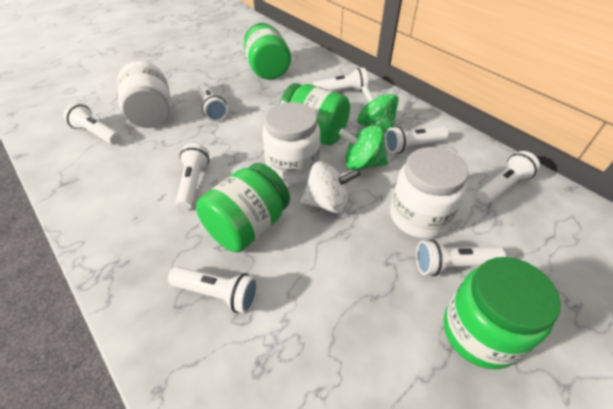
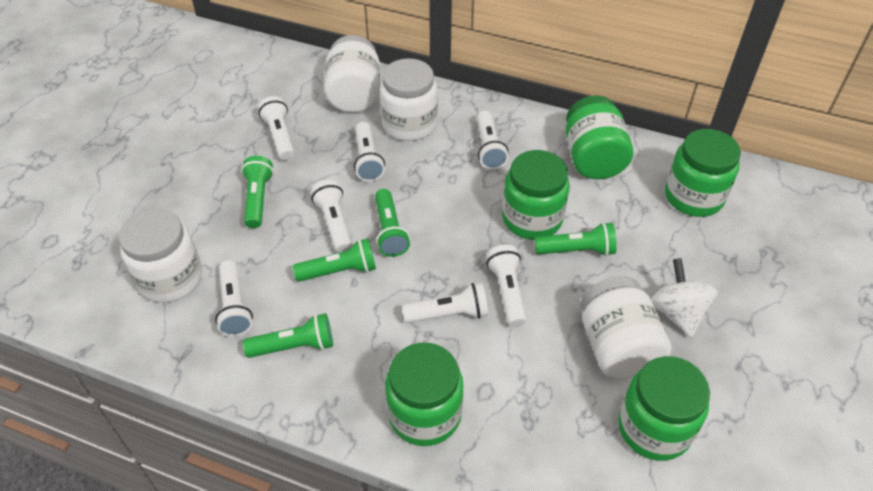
green flashlight: none = 0 -> [241,156,274,228] [243,313,333,358] [293,238,376,282] [375,189,410,257] [535,222,617,256] = 5
green jar: [196,163,290,252] [244,23,291,80] [280,83,350,146] [444,257,561,369] = 4 -> [385,343,463,446] [502,150,570,240] [565,95,633,179] [618,356,710,461] [665,129,741,217] = 5
green spinning top: [339,125,388,170] [357,85,399,133] = 2 -> none = 0
white flashlight: [63,103,121,145] [168,266,258,314] [176,143,209,210] [197,82,228,121] [313,68,368,91] [385,126,449,154] [416,239,506,276] [477,151,540,204] = 8 -> [215,260,253,337] [258,96,294,161] [311,180,352,253] [354,122,385,182] [402,283,488,323] [477,111,509,170] [486,245,526,327] = 7
white jar: [117,61,171,128] [262,102,320,184] [390,147,468,238] = 3 -> [119,209,202,303] [324,35,381,113] [380,58,438,141] [581,276,671,379] = 4

